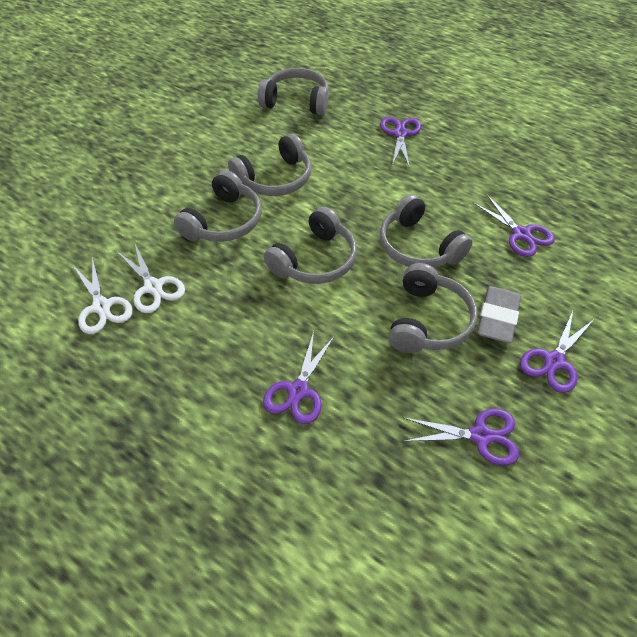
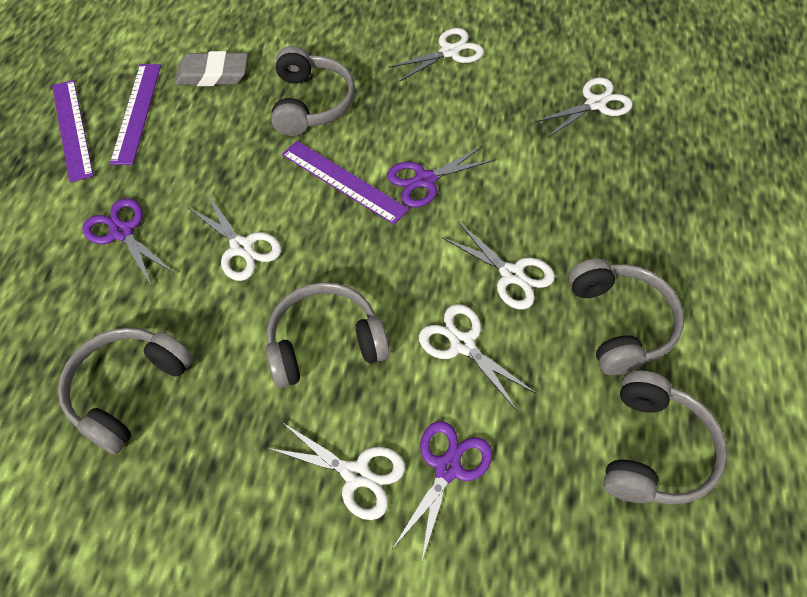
grey headphones: [174,170,262,242] [228,133,311,196] [258,68,329,115] [264,207,357,284] [380,194,473,268] [388,263,478,353] = 6 -> [58,328,193,454] [266,282,390,388] [271,46,355,136] [568,258,684,375] [603,371,727,505] = 5
purple ruler: none = 0 -> [52,80,94,183] [110,64,161,165] [282,141,409,225] = 3
purple scissors: [263,331,334,424] [380,117,421,168] [404,408,519,466] [472,194,555,257] [520,311,593,393] = 5 -> [82,198,174,286] [387,145,495,208] [393,421,492,564] = 3
white scissors: [74,257,133,334] [116,242,185,313] = 2 -> [187,194,281,281] [267,422,405,520] [388,28,484,82] [419,304,536,411] [442,222,555,310] [535,77,633,137] = 6

